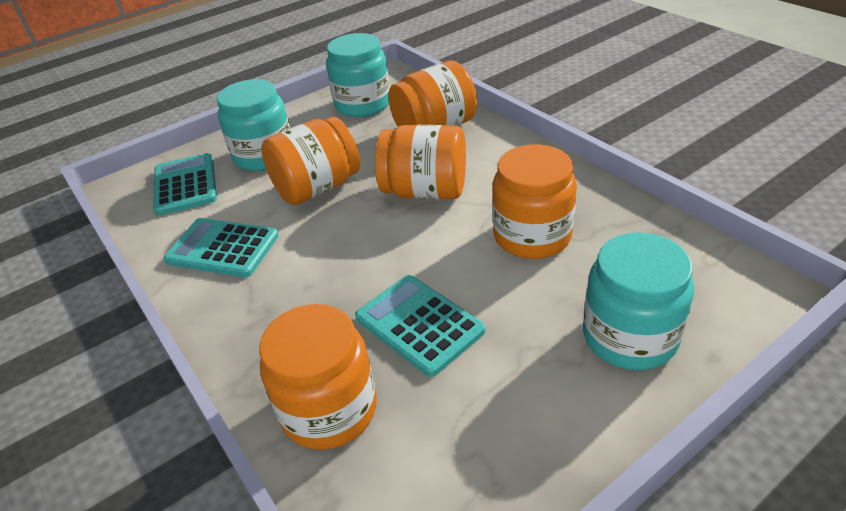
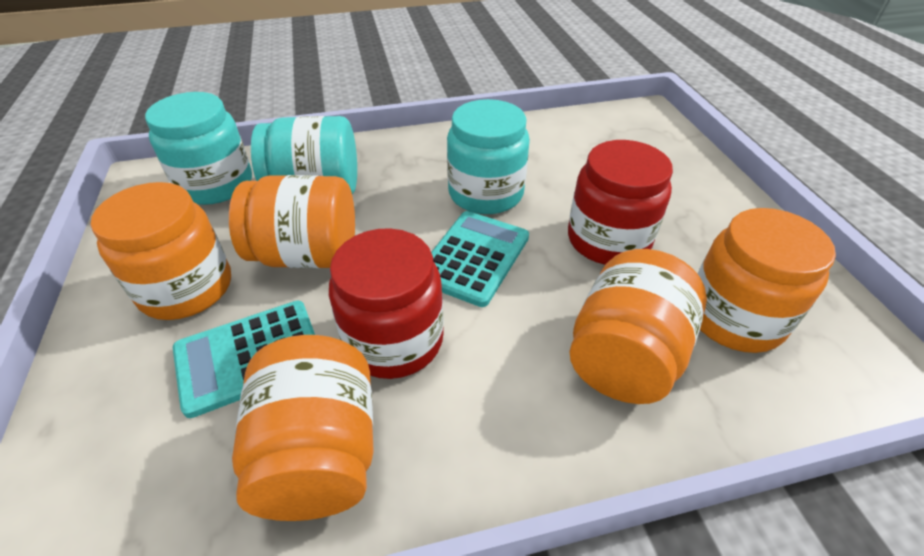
red jar: none = 0 -> [329,228,444,379] [568,140,673,265] = 2
turquoise calculator: [153,153,217,216] [164,218,279,277] [355,275,485,377] = 3 -> [173,301,315,418] [431,211,529,307] = 2

